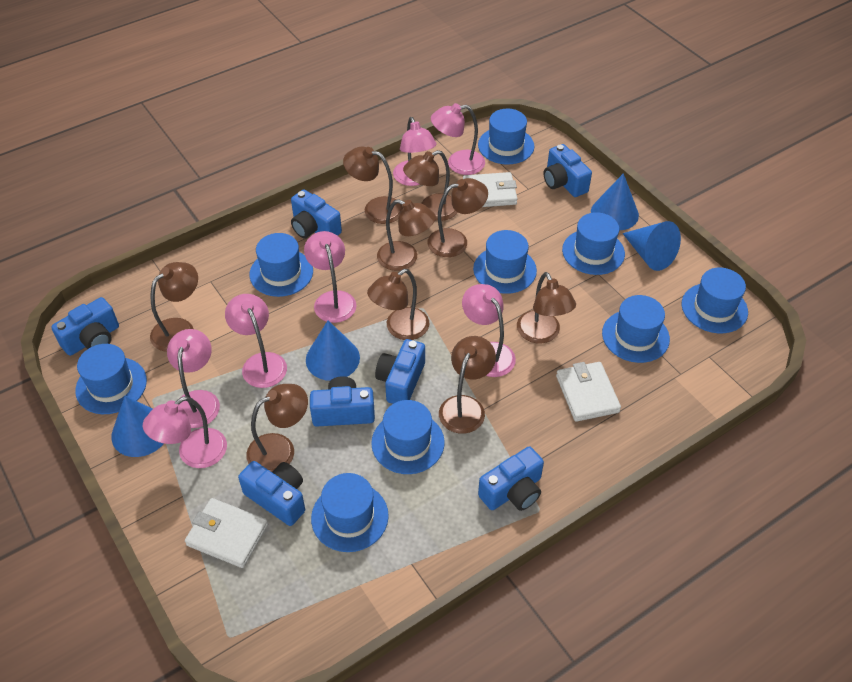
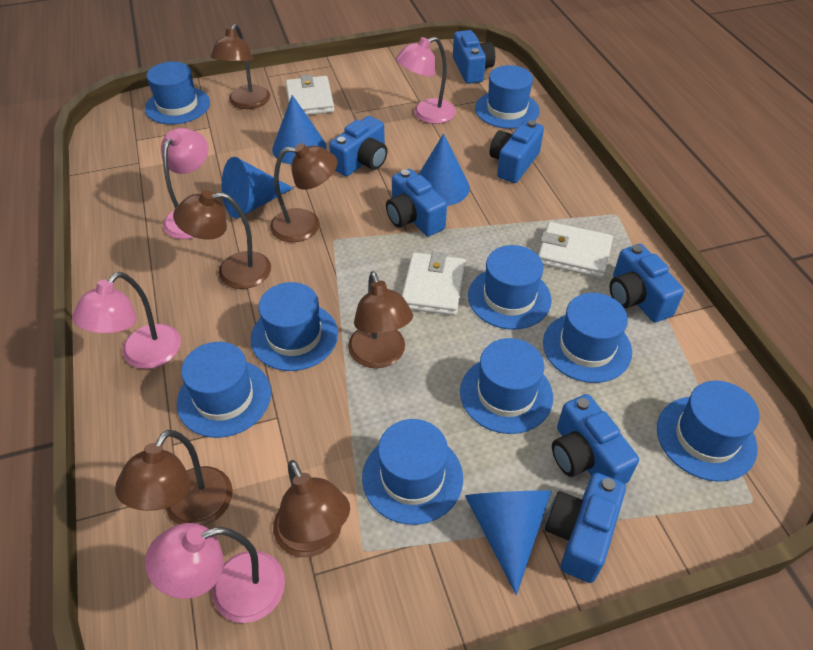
brown lamp: [150,262,198,352] [246,384,308,472] [343,147,403,224] [367,269,430,340] [377,199,436,271] [403,150,458,221] [427,178,488,257] [439,336,496,434] [517,272,576,344] = 9 -> [115,430,233,526] [173,190,271,289] [211,24,270,109] [270,143,338,242] [273,460,350,558] [348,271,413,368] = 6
pink lamp: [143,396,227,468] [167,329,220,428] [225,294,287,388] [304,231,357,323] [393,117,436,186] [431,103,485,175] [462,284,516,377] = 7 -> [72,272,181,369] [145,523,285,623] [161,128,208,239] [396,37,456,124] = 4

